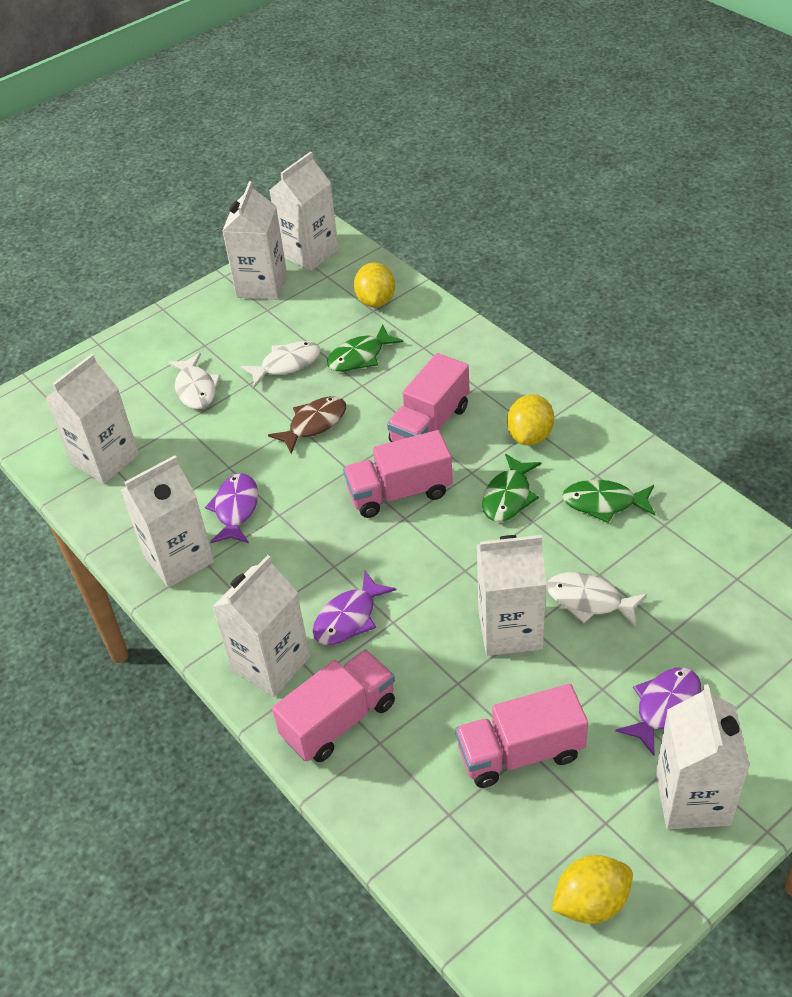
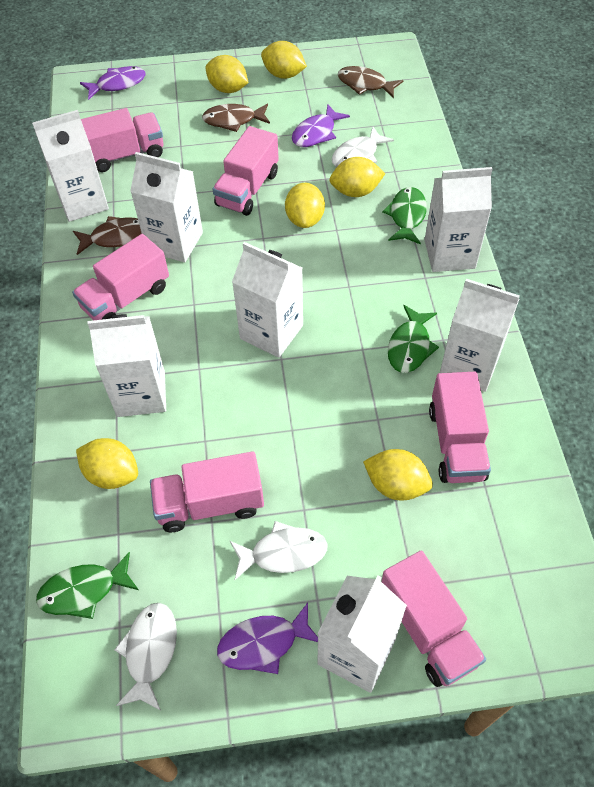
brown fish: [268,396,346,454] = 1 -> [73,216,142,255] [202,104,270,132] [338,66,404,98] = 3
pink truck: [272,649,395,762] [343,430,453,518] [387,353,469,442] [455,684,588,788] = 4 -> [72,234,169,320] [81,108,163,172] [150,451,264,532] [212,126,279,216] [381,550,486,687] [429,372,491,483] = 6
yellow lemon: [354,262,395,307] [507,394,554,445] [551,855,633,924] = 3 -> [76,438,138,489] [206,55,249,93] [261,41,307,79] [285,183,325,228] [329,157,385,197] [363,449,433,500] = 6

